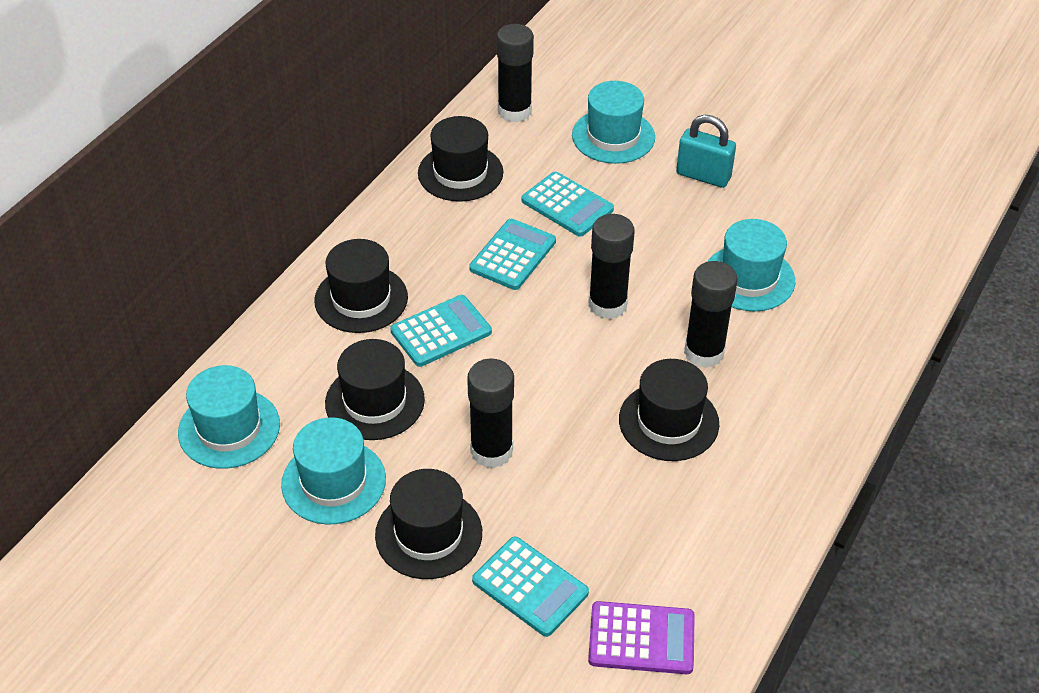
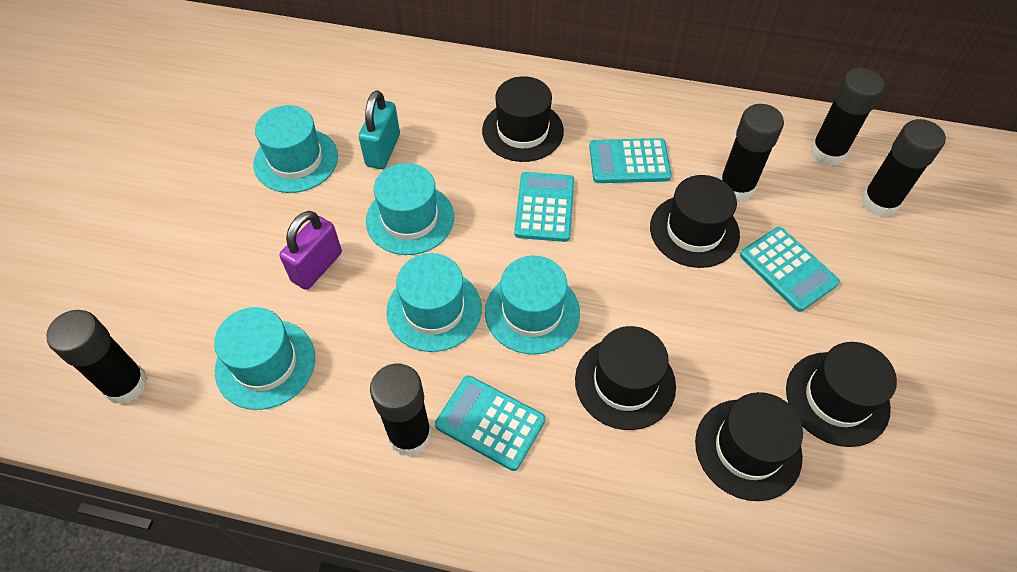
black glue stick: [467,359,514,468] [497,24,534,122] [588,214,635,320] [684,261,738,368] = 4 -> [46,310,148,405] [370,364,432,456] [720,104,784,202] [810,68,884,166] [861,119,946,217] = 5
purple calculator: [588,601,695,674] = 1 -> none = 0
purple padlock: none = 0 -> [279,211,342,290] = 1
turquoise hat: [178,365,280,469] [281,417,386,525] [572,81,655,164] [707,219,795,311] = 4 -> [214,307,315,410] [253,105,338,193] [366,163,454,255] [387,253,482,352] [485,256,580,354] = 5

